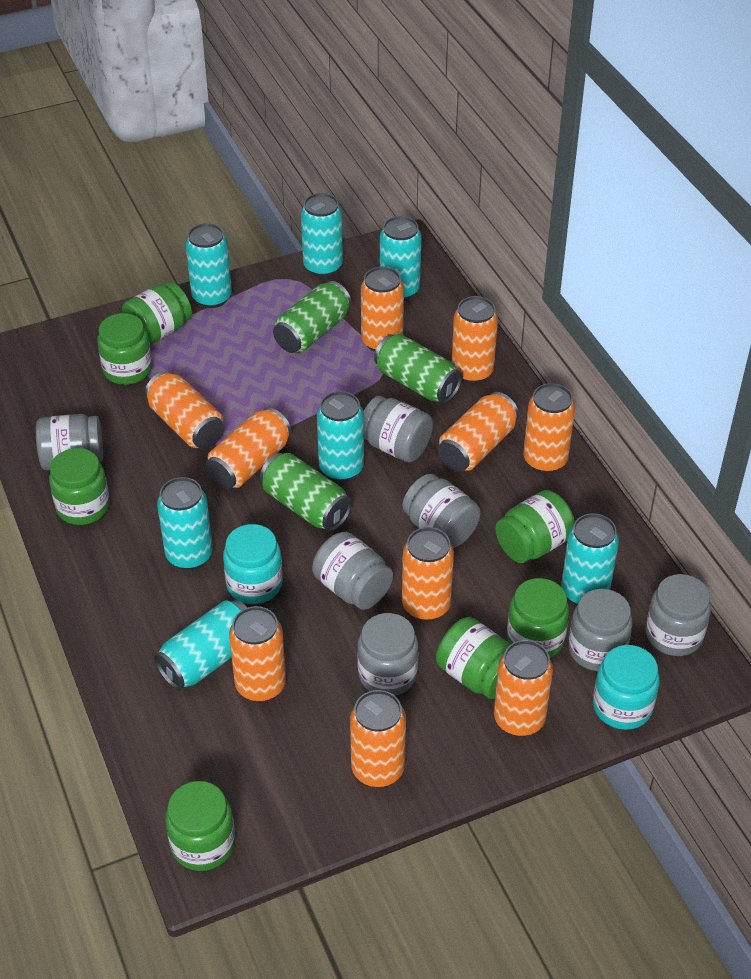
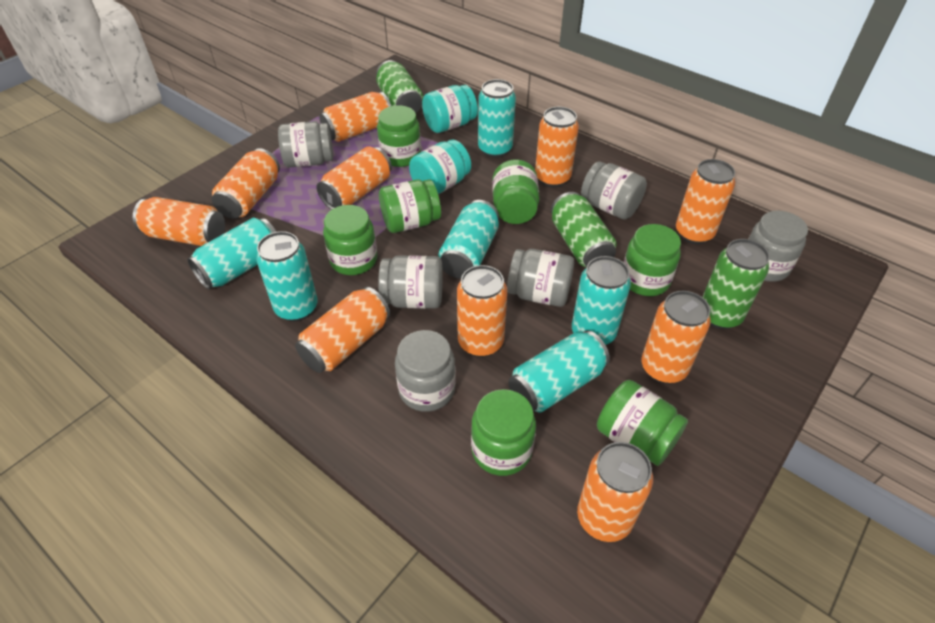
grey jar: [36,414,103,470] [312,532,393,610] [357,613,418,696] [364,396,433,462] [403,474,481,548] [568,589,633,671] [646,574,711,656] = 7 -> [278,121,333,167] [378,255,443,309] [395,330,456,412] [507,249,574,307] [581,161,647,220] [748,211,808,282] = 6
turquoise can: [154,600,247,690] [157,477,213,570] [186,223,232,308] [301,193,343,277] [317,391,364,481] [380,216,421,300] [561,513,619,605] = 7 -> [187,218,276,290] [256,231,318,321] [439,200,499,279] [478,79,516,158] [508,330,610,413] [572,256,631,345] = 6

